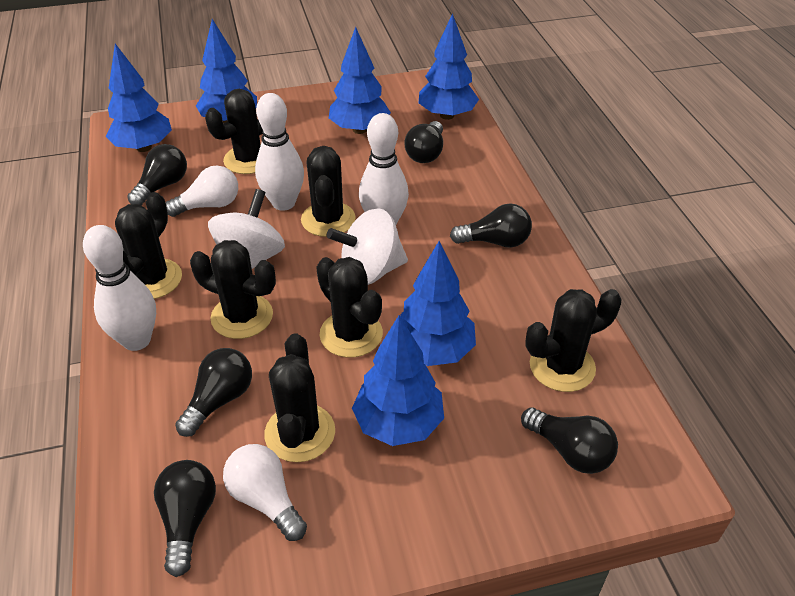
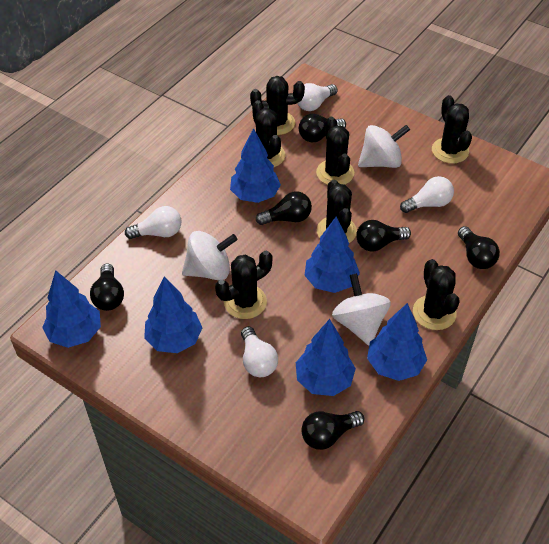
white bowling pin: [83,225,156,351] [255,93,304,211] [359,113,409,225] = 3 -> none = 0
white light bulb: [165,166,238,217] [223,444,307,541] = 2 -> [125,206,181,239] [241,326,278,377] [297,83,338,111] [400,176,454,213] = 4
white spinning top: [208,189,285,269] [327,208,408,285] = 2 -> [182,231,238,280] [332,273,391,346] [358,125,410,168] = 3

